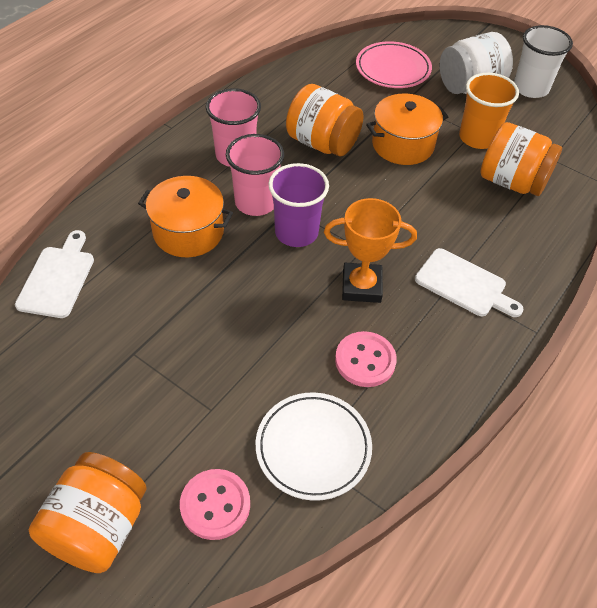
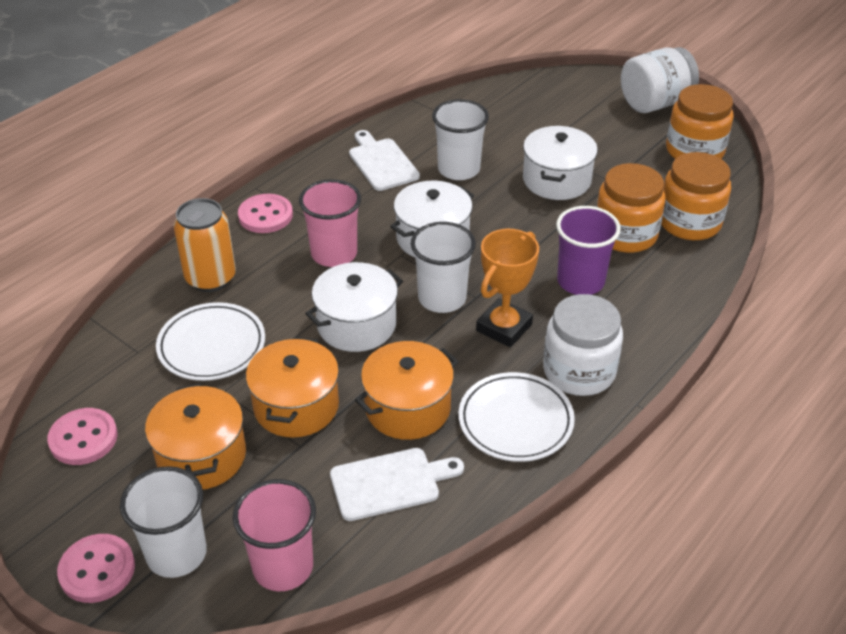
orange can: none = 0 -> [174,198,236,292] = 1
orange cup: [459,73,519,149] = 1 -> none = 0
orange pot: [138,176,233,257] [366,94,448,165] = 2 -> [145,383,246,490] [246,337,339,438] [355,341,459,440] = 3
pink button: [180,469,250,540] [335,331,397,387] = 2 -> [47,408,118,465] [57,534,135,603] [238,194,293,233] = 3
pink plate: [356,41,432,88] = 1 -> none = 0
white cup: [514,25,573,98] = 1 -> [120,466,207,578] [411,222,476,313] [432,99,489,180] = 3
white jar: [440,32,513,94] = 1 -> [543,294,623,396] [621,47,699,113] = 2
white plate: [256,392,372,501] = 1 -> [156,302,265,381] [459,372,575,462] = 2
white pot: none = 0 -> [305,262,403,352] [390,181,475,257] [523,126,598,200] = 3

